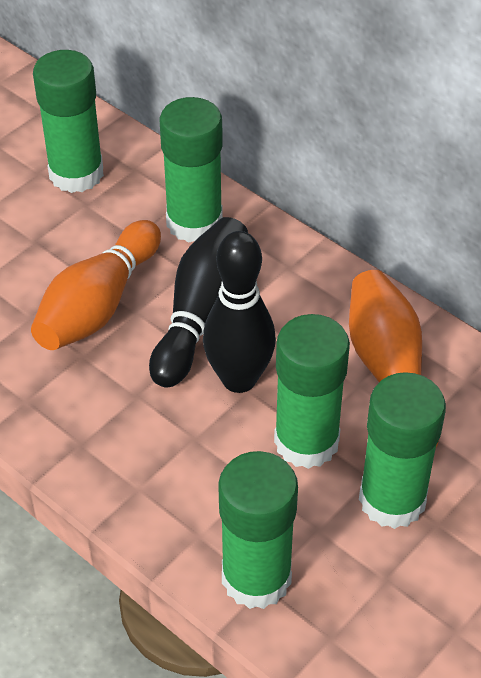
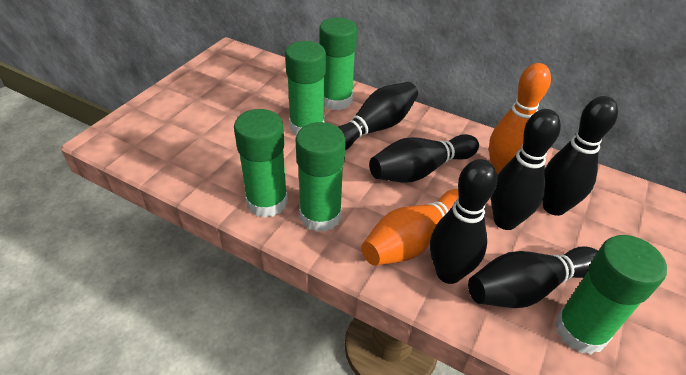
black bowling pin: [149,217,248,388] [203,231,276,393] = 2 -> [338,82,418,150] [369,134,479,183] [430,159,497,284] [468,246,598,308] [491,109,561,230] [543,96,618,216] = 6

